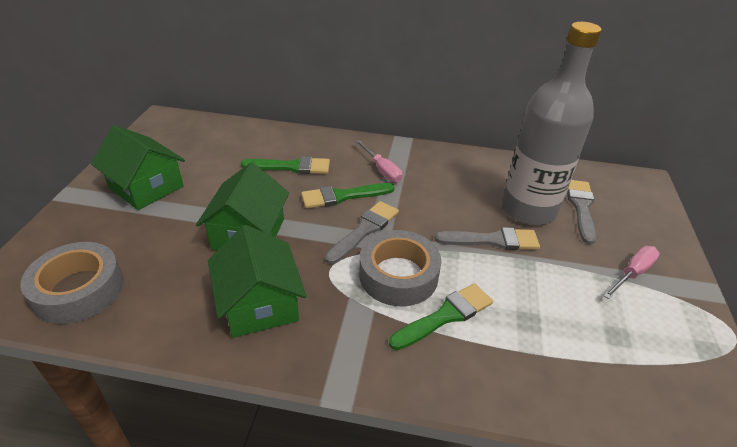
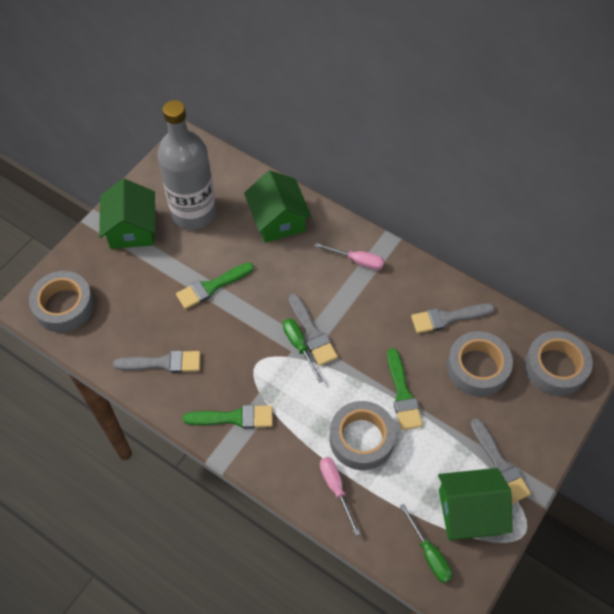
green screwdriver: none = 0 -> [283,318,323,383] [400,504,452,583] = 2
grey brush: [325,201,399,264] [435,227,540,250] [567,180,596,244] = 3 -> [113,350,201,373] [289,293,338,366] [411,303,495,333] [470,418,531,504] = 4
grey tape: [20,242,124,324] [359,230,441,306] = 2 -> [29,271,94,333] [330,401,396,470] [447,331,513,396] [524,331,593,396] = 4

